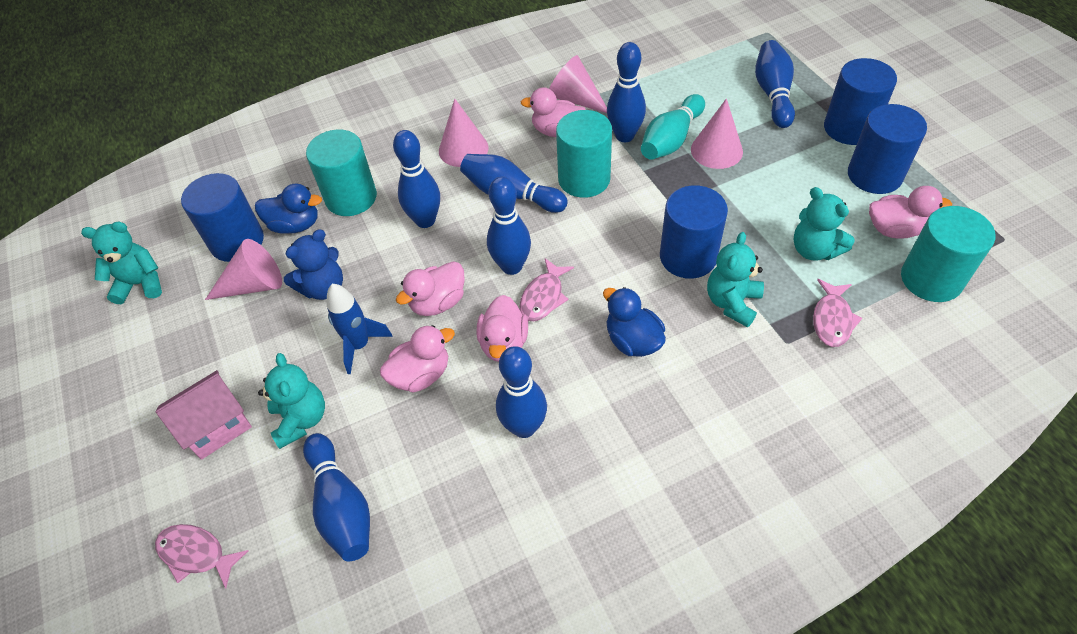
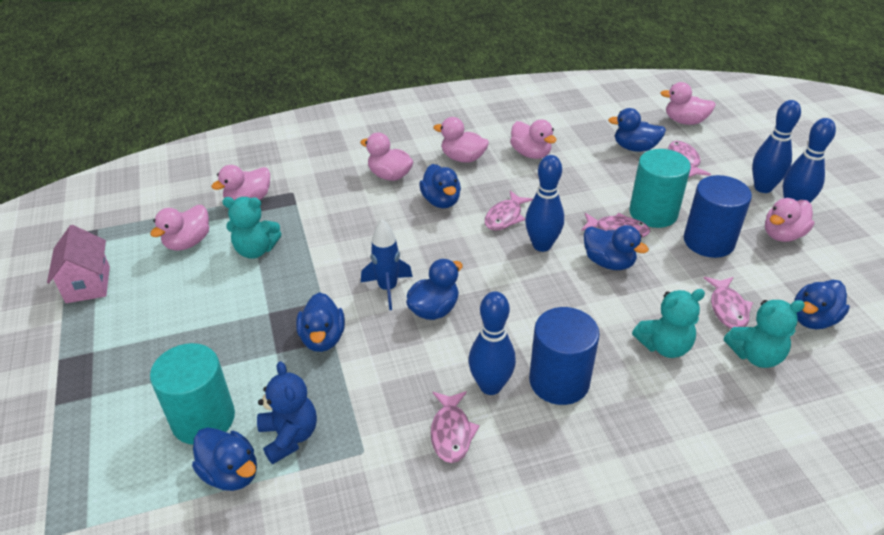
blue bowling pin: [303,433,370,561] [393,130,440,228] [460,154,568,213] [487,177,531,275] [496,346,547,438] [607,42,646,142] [755,40,795,128] = 7 -> [469,291,516,395] [525,155,564,252] [752,100,801,193] [783,118,836,203] = 4
blue cylinder: [181,173,264,262] [660,185,728,279] [824,58,897,145] [848,104,927,194] = 4 -> [529,307,600,405] [684,175,752,258] = 2
blue duck: [255,184,322,234] [603,287,666,357] = 2 -> [192,427,257,491] [296,292,345,352] [406,259,463,320] [419,164,461,208] [584,225,649,270] [608,108,666,152] [794,280,850,329] = 7
pink cone: [205,239,282,300] [439,99,488,167] [549,55,607,113] [691,98,743,169] = 4 -> none = 0
pink duck: [380,325,455,393] [396,261,465,316] [477,295,528,362] [521,87,586,137] [869,186,952,239] = 5 -> [150,205,209,251] [211,165,270,200] [360,133,413,181] [433,117,489,163] [510,119,557,159] [660,82,716,125] [765,198,814,242] = 7
pink fish: [155,524,248,588] [519,258,574,321] [813,279,862,347] = 3 -> [431,391,480,463] [485,191,533,231] [581,213,650,238] [668,141,711,178] [704,277,753,329] = 5
turquoise bowling pin: [641,94,705,160] = 1 -> none = 0
turquoise cylinder: [306,129,377,216] [556,110,612,198] [901,206,996,302] = 3 -> [150,343,235,444] [629,149,691,228] = 2
turquoise teddy bear: [81,222,162,304] [258,353,325,449] [707,232,764,327] [793,187,855,260] = 4 -> [222,197,282,259] [632,289,705,358] [724,300,805,368] = 3

